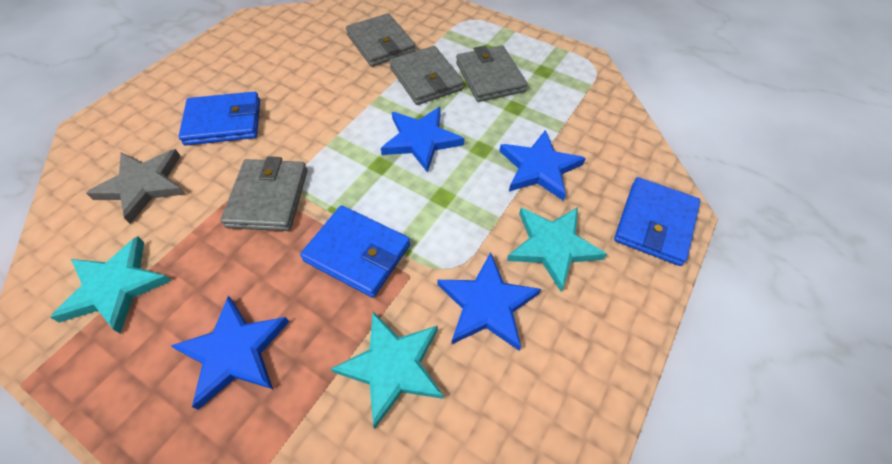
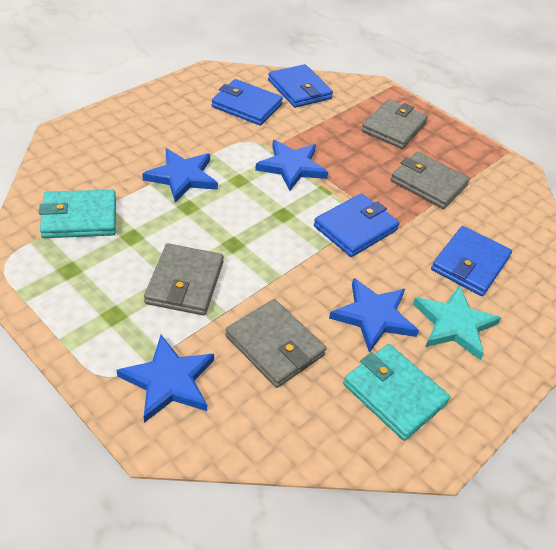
blue wallet: [178,92,260,145] [300,205,410,298] [614,177,701,266] = 3 -> [212,79,283,126] [268,64,333,108] [314,193,399,257] [431,226,512,296] = 4
grey star: [86,149,186,224] = 1 -> none = 0
turquoise star: [50,236,171,334] [330,312,444,429] [507,207,607,292] = 3 -> [413,285,501,360] = 1
turquoise wallet: none = 0 -> [39,190,116,238] [343,344,450,441] = 2

